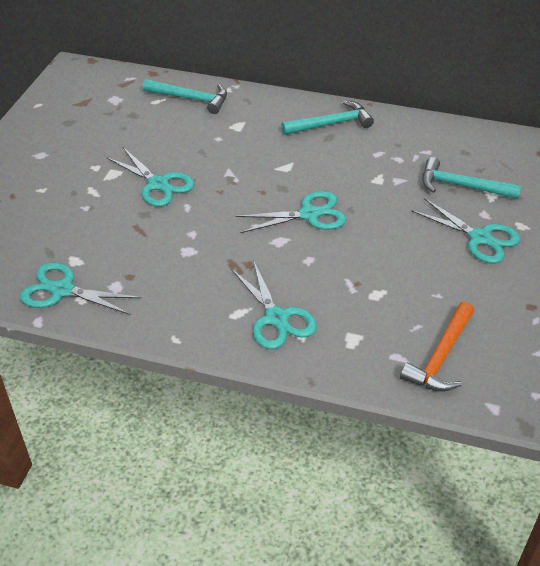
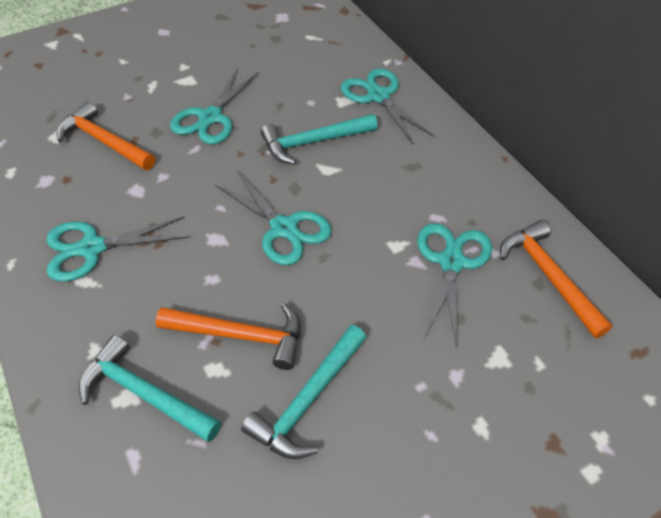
orange hammer: [400,302,474,392] = 1 -> [57,101,155,170] [156,303,301,370] [500,220,613,338] = 3

